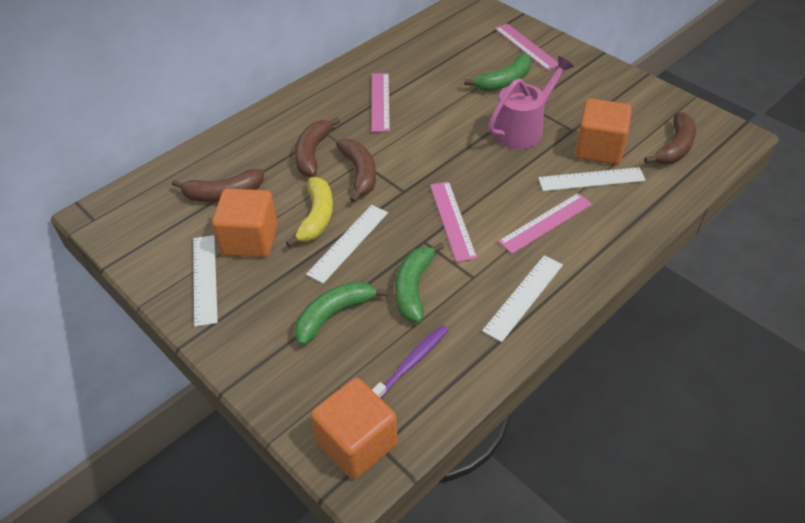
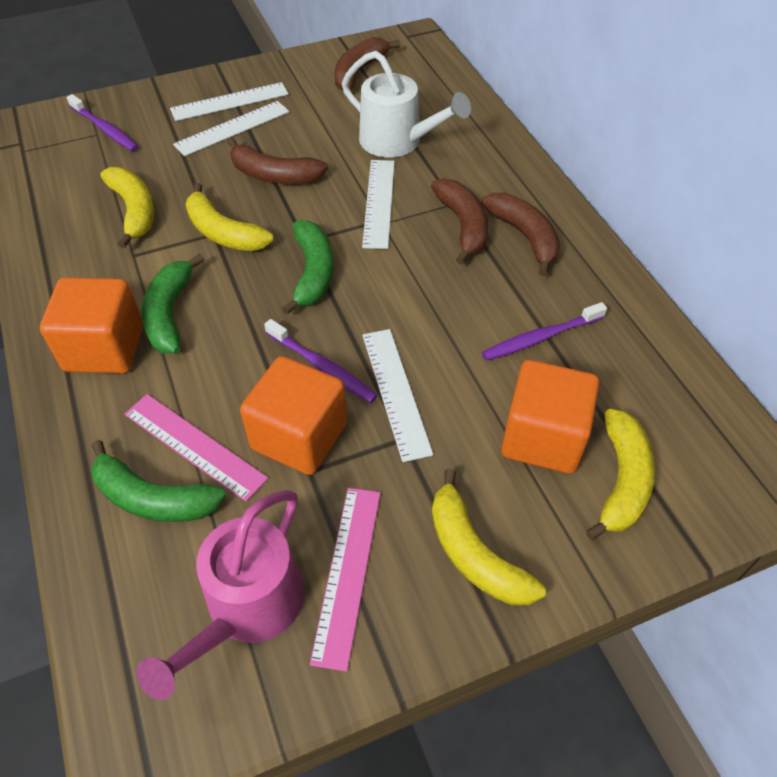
pink ruler: [371,73,390,132] [430,182,477,262] [495,24,558,71] [498,193,592,254] = 4 -> [124,394,268,502] [310,488,381,672] = 2
purple toothbrush: [372,325,448,399] = 1 -> [66,94,138,151] [264,319,378,403] [482,302,607,361] = 3
white watering can: none = 0 -> [342,51,471,158] = 1
yellow banana: [286,177,333,247] = 1 -> [100,167,154,248] [185,183,274,251] [432,468,546,605] [586,409,655,540] = 4

